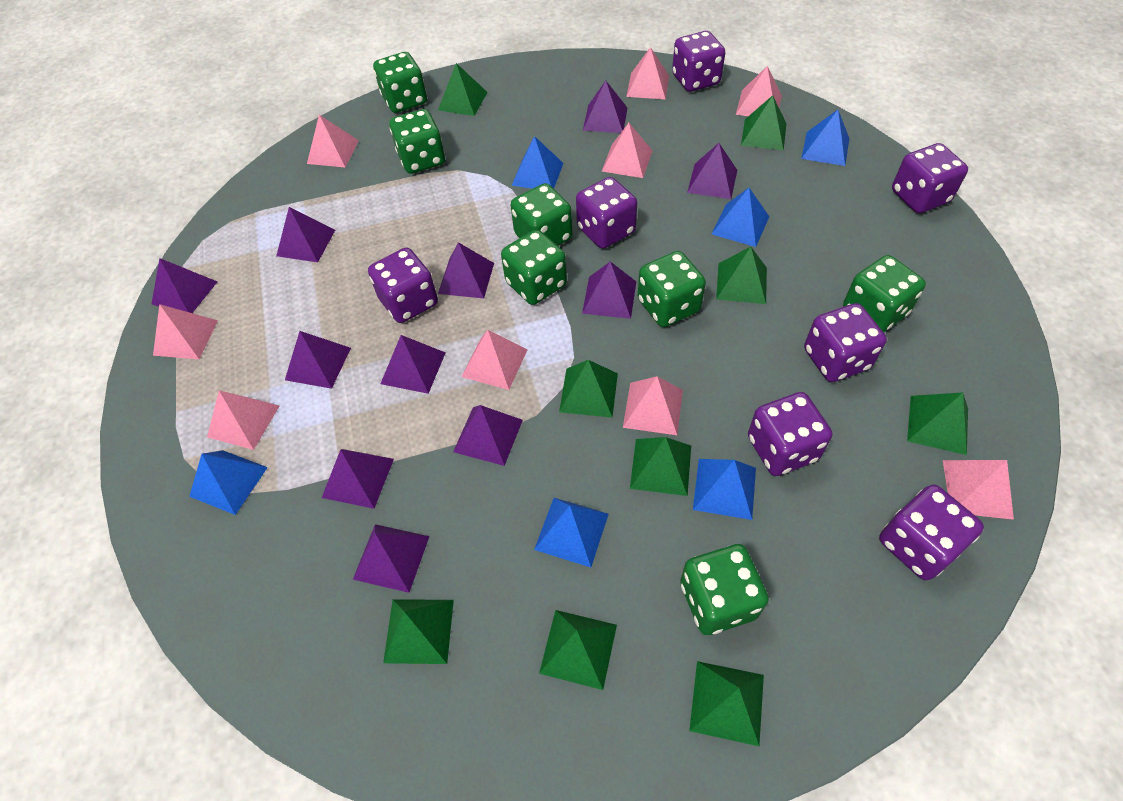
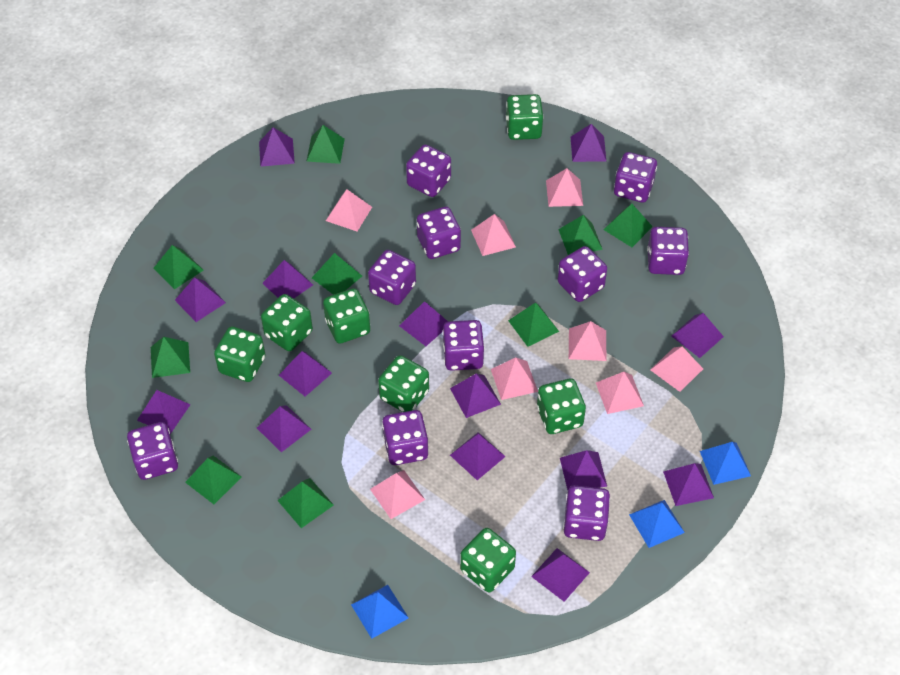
blue pyramid: [189,450,268,515] [512,136,563,189] [534,498,609,567] [693,459,756,520] [712,188,769,247] [801,110,849,166] = 6 -> [351,585,409,639] [629,500,685,548] [700,442,751,485] = 3
pink pyramid: [153,304,218,359] [207,391,279,450] [307,115,359,168] [461,330,527,390] [602,123,653,178] [623,376,683,435] [626,47,669,99] [736,66,782,116] [943,460,1014,520] = 9 -> [326,189,372,231] [370,470,425,519] [471,214,516,256] [491,357,538,400] [546,168,583,207] [569,321,606,361] [596,372,644,414] [650,346,703,392] = 8
purple dice: [368,248,438,323] [576,177,637,249] [672,31,725,92] [748,392,832,476] [804,303,887,382] [879,484,984,580] [892,143,968,213] = 7 -> [127,422,178,480] [368,250,416,305] [382,410,429,465] [406,144,451,197] [417,206,461,259] [443,320,484,371] [557,246,607,302] [563,485,610,541] [614,152,657,203] [647,227,689,275] = 10
purple pyramid: [152,258,217,313] [276,207,335,262] [285,331,351,389] [322,449,394,509] [353,524,430,593] [380,335,446,394] [438,242,494,299] [453,405,523,466] [582,261,636,319] [583,80,627,133] [687,143,737,199] = 11 -> [137,390,191,434] [175,277,226,322] [257,405,311,452] [259,127,295,167] [262,260,313,299] [279,351,332,397] [399,301,448,346] [450,374,501,418] [450,432,506,480] [531,548,590,602] [560,450,607,490] [571,124,606,162] [663,463,714,506] [671,313,724,358] = 14

